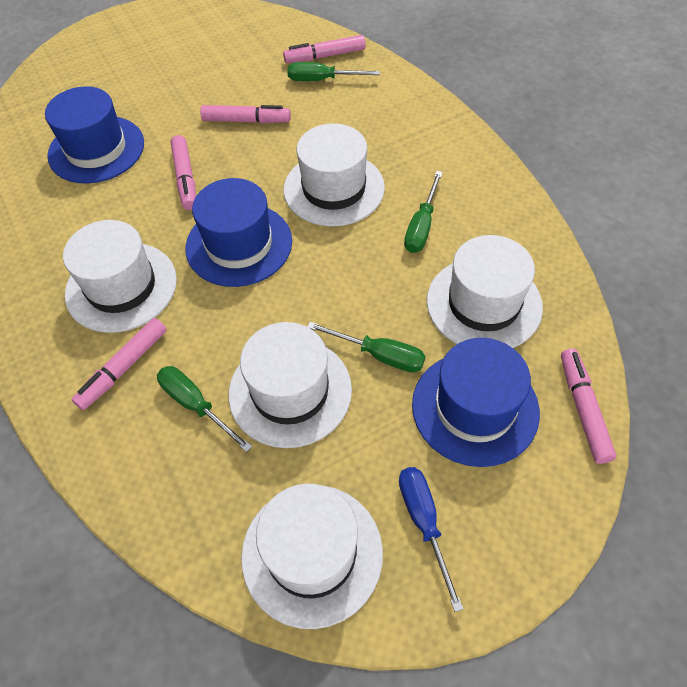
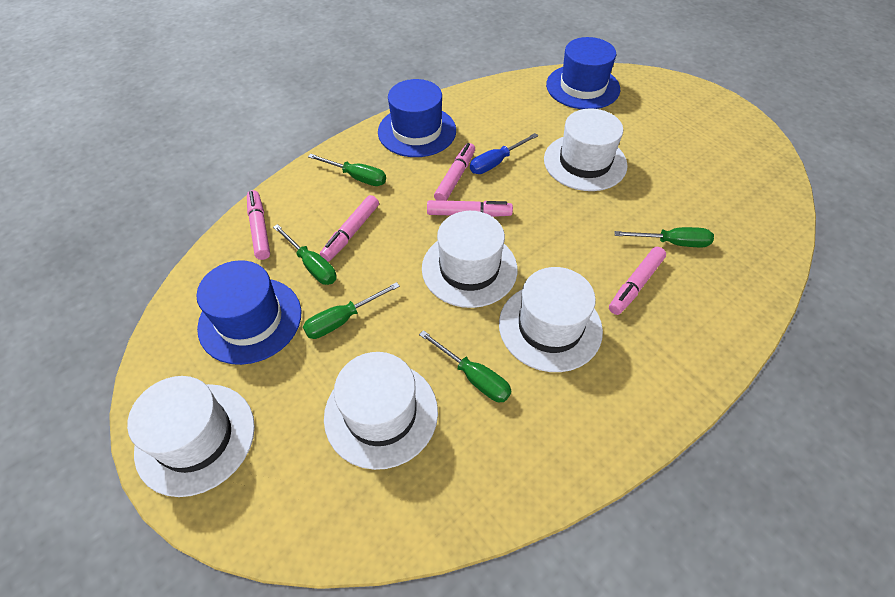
green screwdriver: [157,366,252,452] [287,62,380,81] [307,322,425,372] [404,171,443,253] = 4 -> [273,224,337,285] [303,282,400,339] [308,154,386,186] [419,330,512,402] [614,227,714,247] = 5

